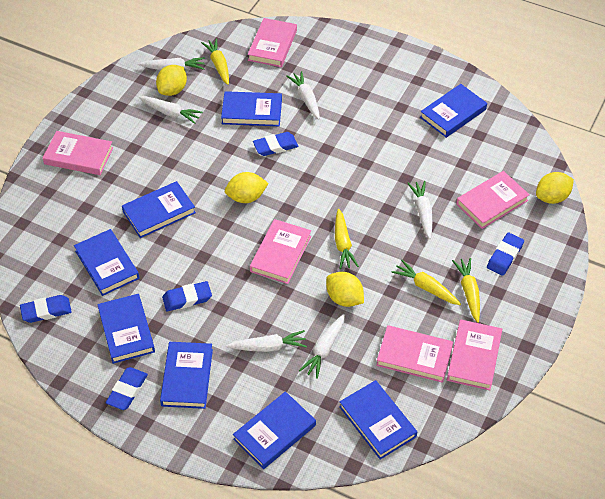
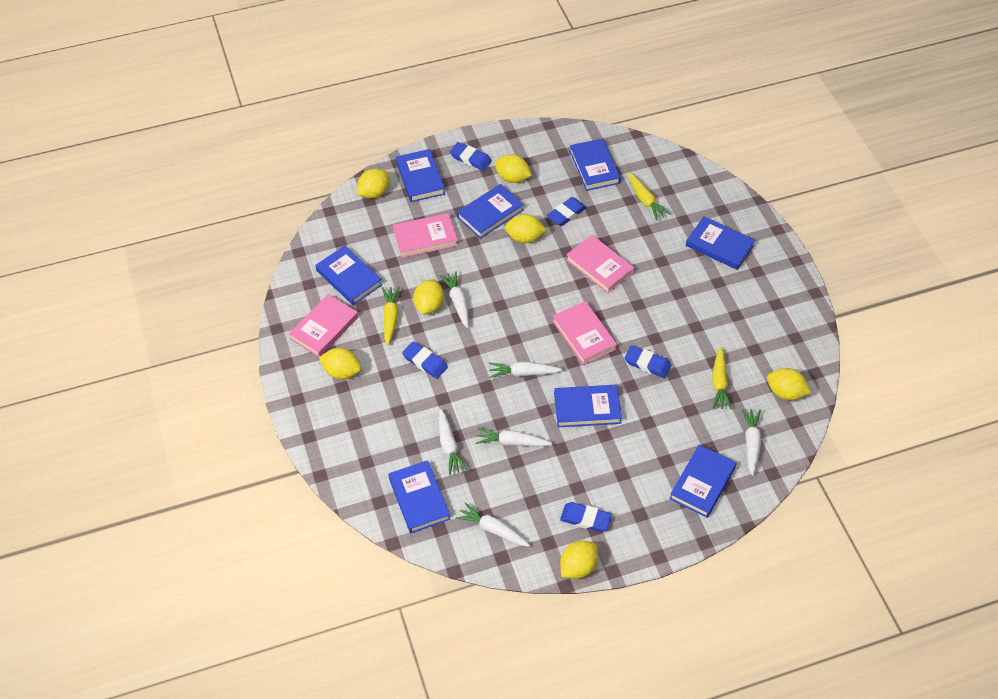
pink book: [43,131,113,175] [248,18,297,67] [250,219,311,284] [376,325,453,383] [447,319,502,390] [456,171,530,229] = 6 -> [289,294,358,357] [393,213,458,258] [552,301,617,365] [566,235,634,294] = 4
yellow carrot: [201,38,229,85] [335,209,359,269] [391,260,461,305] [452,258,480,323] = 4 -> [382,287,400,345] [628,172,670,221] [712,347,732,409] = 3
yellow lemon: [156,65,187,96] [225,172,269,203] [326,272,364,307] [536,172,574,204] = 4 -> [319,348,361,379] [357,169,390,198] [413,279,444,314] [495,154,532,183] [504,214,547,243] [560,541,598,579] [767,368,811,400] = 7

